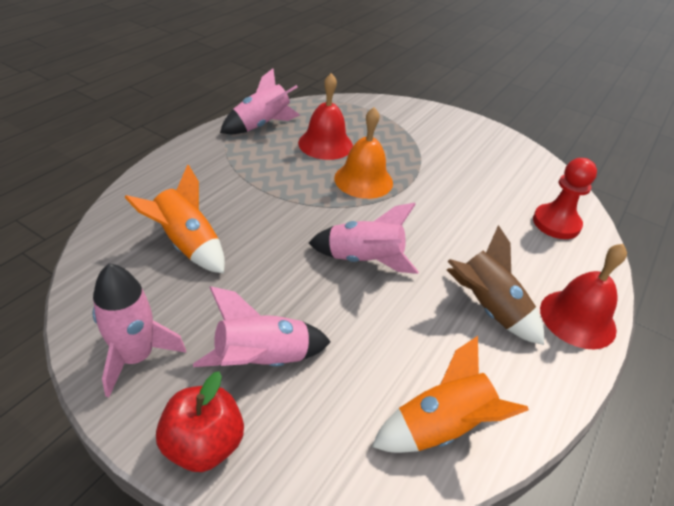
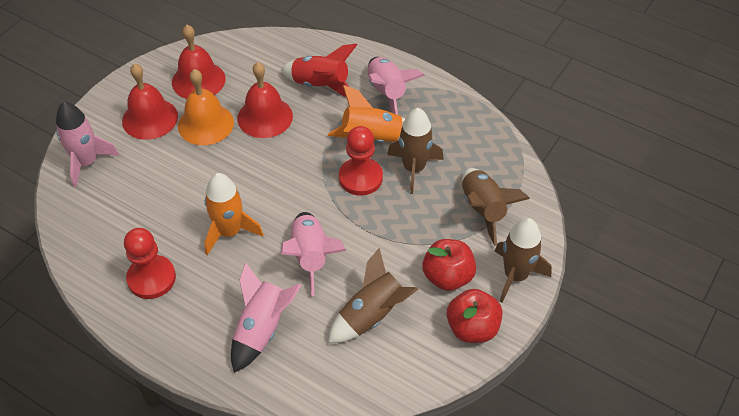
brown rocket: [447,225,544,345] = 1 -> [328,248,418,343] [387,108,444,194] [462,168,530,246] [495,218,552,303] = 4
red apple: [156,371,244,472] = 1 -> [422,239,476,291] [447,289,502,343] = 2
red bell: [298,73,353,160] [540,244,627,349] = 2 -> [122,63,178,140] [172,25,225,99] [237,62,293,138] = 3
red pawn: [533,158,597,239] = 1 -> [124,228,176,299] [339,126,383,196] = 2
red rocket: none = 0 -> [281,44,357,97] = 1

